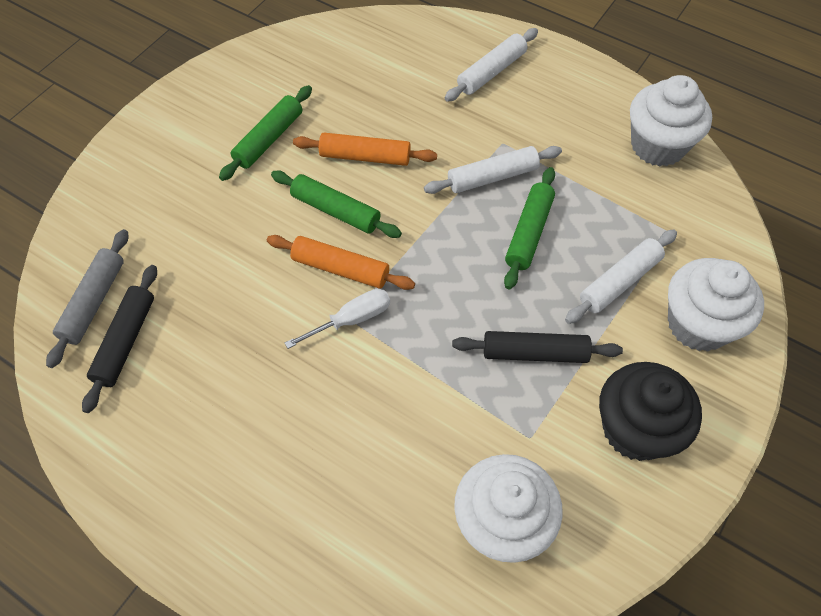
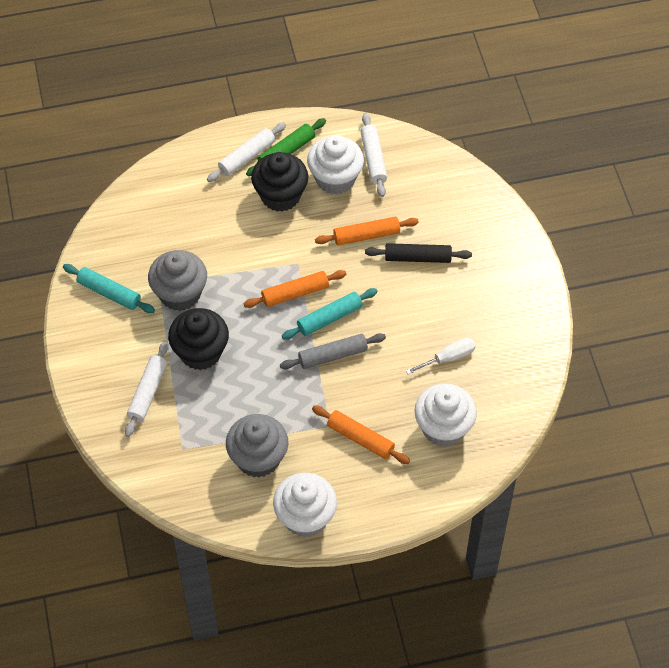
black cupcake: [599,362,702,461] = 1 -> [168,308,229,370] [251,152,308,212] = 2
black rolling pin: [82,265,157,413] [452,331,623,363] = 2 -> [365,243,472,263] = 1
green rolling pin: [219,85,312,181] [271,171,402,238] [504,167,555,289] = 3 -> [246,118,326,176] = 1
grey cupcake: none = 0 -> [148,250,207,311] [226,414,288,478] = 2
orange rolling pin: [267,235,415,290] [293,133,437,166] = 2 -> [243,270,346,308] [312,405,410,464] [315,217,419,245] = 3
turquoise rolling pin: none = 0 -> [63,264,155,313] [282,288,378,340] = 2

